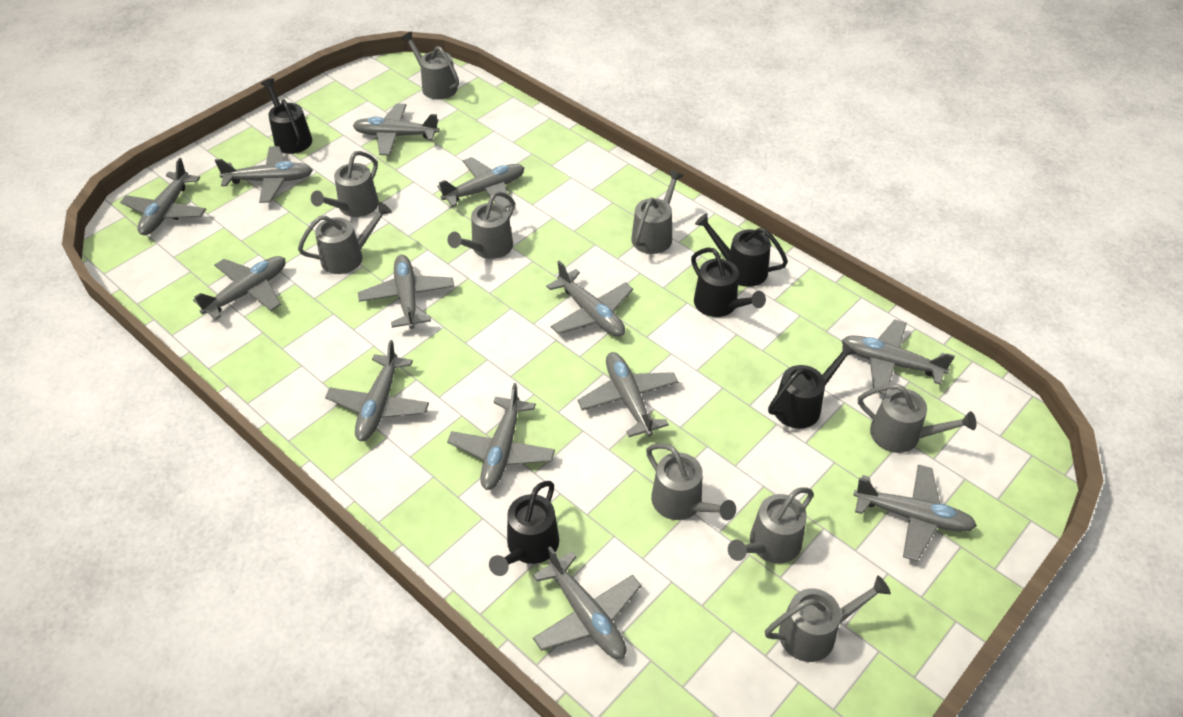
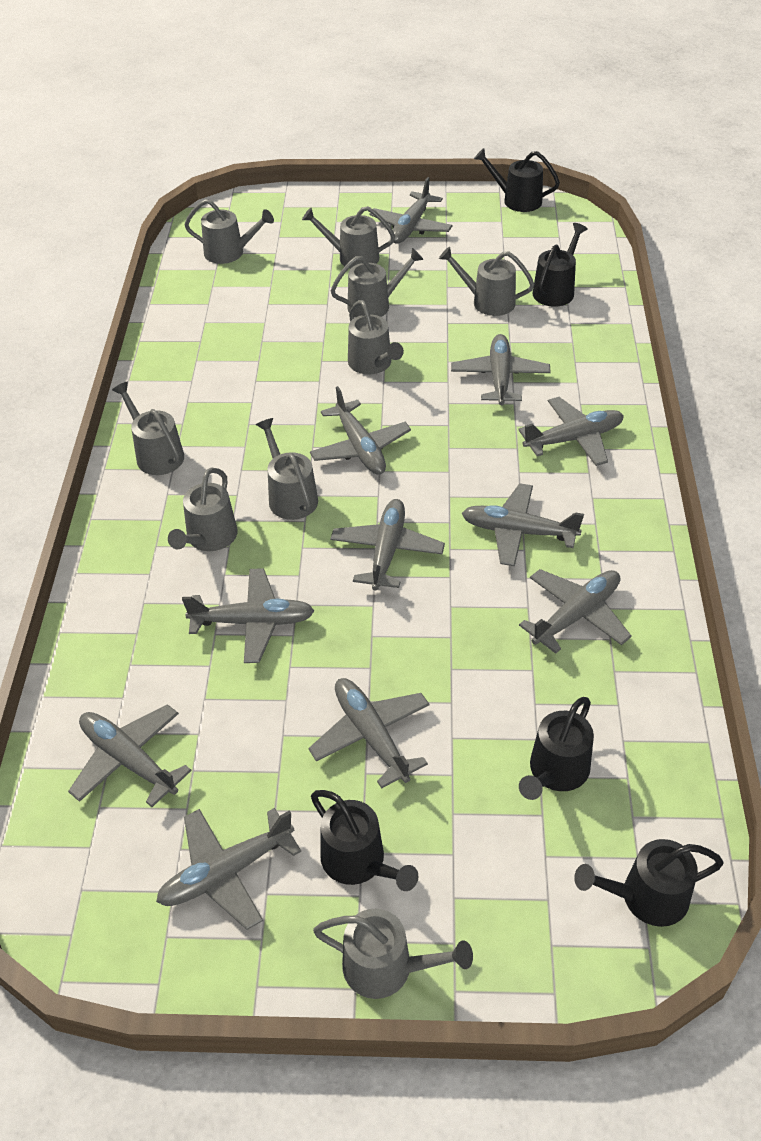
grey plane: [120,158,206,235] [193,256,286,320] [215,146,313,203] [325,340,429,441] [353,103,439,156] [358,255,454,329] [437,157,524,208] [447,383,555,490] [533,546,641,659] [546,261,633,337] [577,352,678,437] [841,320,955,394] [854,464,977,561] = 13 -> [68,704,192,807] [156,808,301,930] [182,568,314,663] [308,678,430,789] [310,386,411,475] [330,499,445,591] [369,177,452,244] [451,334,550,405] [462,483,584,566] [518,397,624,466] [519,569,632,654] = 11

